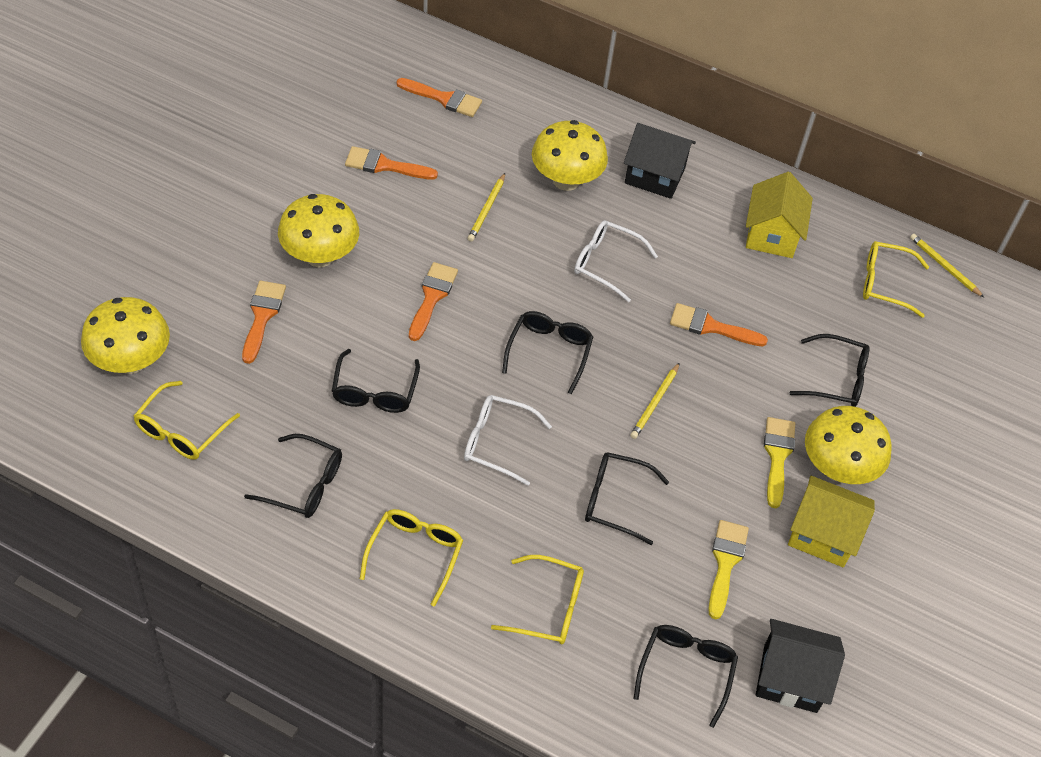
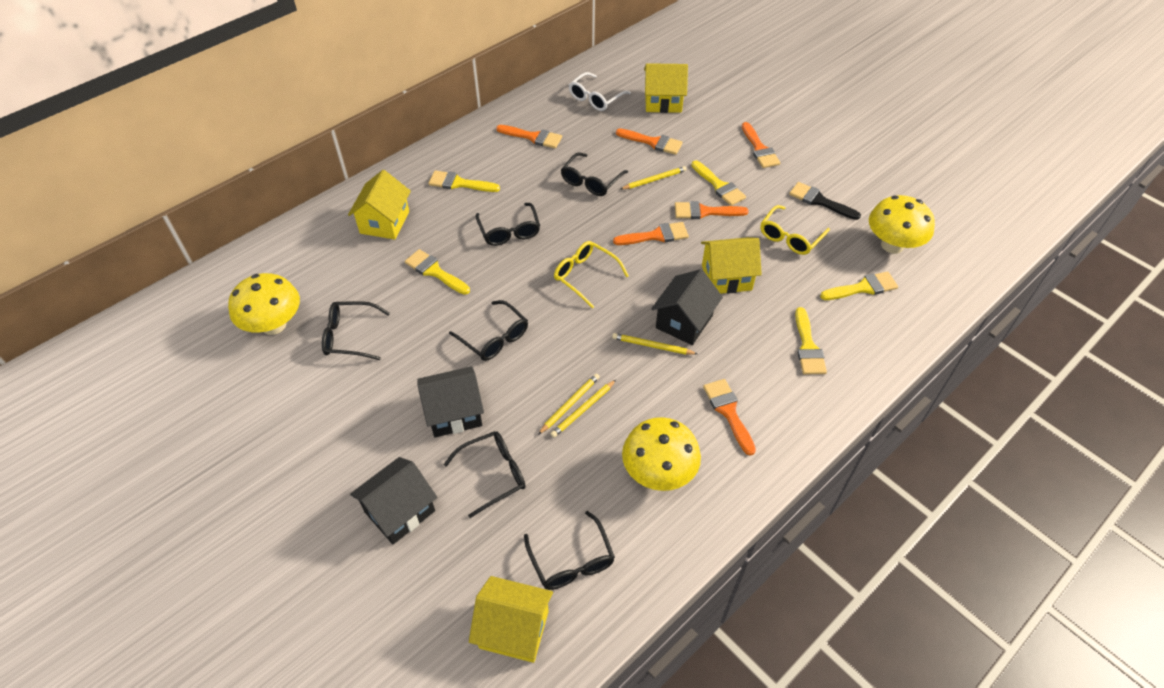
black brush: none = 0 -> [789,182,861,220] = 1
black house: [624,123,696,199] [756,619,845,713] = 2 -> [350,457,437,544] [417,366,484,437] [651,269,723,345] = 3
orange brush: [242,281,286,364] [345,146,438,180] [396,78,482,117] [409,262,458,341] [670,303,768,346] = 5 -> [496,125,562,148] [613,222,689,245] [616,128,683,155] [675,201,749,219] [703,379,756,456] [742,122,780,168] = 6
white glasses: [464,395,552,486] [574,220,658,302] = 2 -> [569,72,631,111] = 1
yellow brush: [708,520,749,619] [764,417,795,508] = 2 -> [405,249,470,295] [429,171,500,192] [691,160,746,206] [795,307,827,374] [820,271,898,300] = 5
yellow glasses: [134,381,240,460] [360,509,463,607] [491,555,584,644] [863,241,929,318] = 4 -> [554,241,629,309] [760,205,830,255] = 2
yellow house: [746,172,813,258] [788,476,875,567] = 2 -> [348,170,411,240] [469,576,553,663] [644,63,688,113] [701,237,762,294] = 4
yellow mushroom: [81,297,170,374] [278,194,359,267] [532,120,608,191] [805,406,892,484] = 4 -> [228,273,300,335] [622,417,701,491] [869,195,935,254] = 3
yellow pencil: [468,173,505,242] [630,362,680,439] [910,234,984,298] = 3 -> [538,373,600,435] [551,380,616,438] [612,333,697,355] [621,166,687,189] = 4

